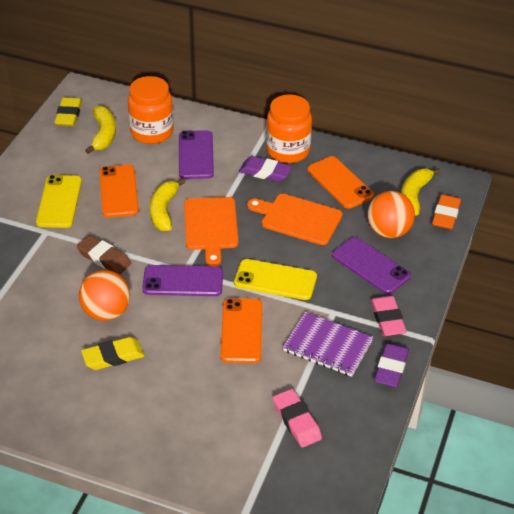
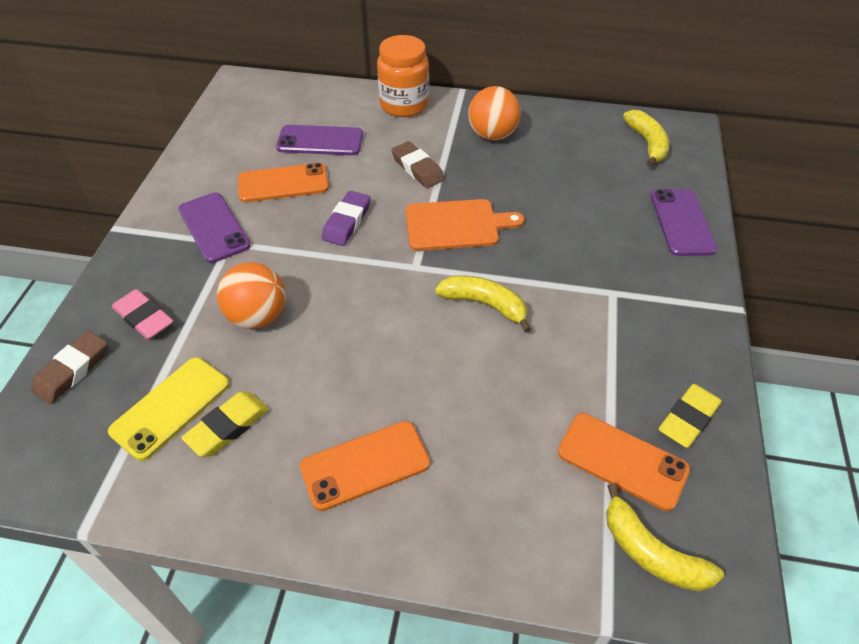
brown eraser: [77,235,131,275] = 1 -> [31,331,107,404] [391,141,445,188] = 2
orange cutting board: [184,197,239,266] [247,194,343,245] = 2 -> [406,199,524,251] = 1
orange eraser: [432,194,461,230] = 1 -> none = 0
orange jar: [128,76,174,144] [266,94,312,163] = 2 -> [377,35,429,117] = 1
pink eraser: [273,389,322,447] [370,296,407,336] = 2 -> [112,289,173,340] = 1
purple eraser: [239,156,292,182] [374,343,409,387] = 2 -> [322,191,370,246] = 1
purple notebook: [283,312,373,377] = 1 -> none = 0
yellow phone: [36,175,82,228] [234,259,317,300] = 2 -> [108,357,229,461] = 1

